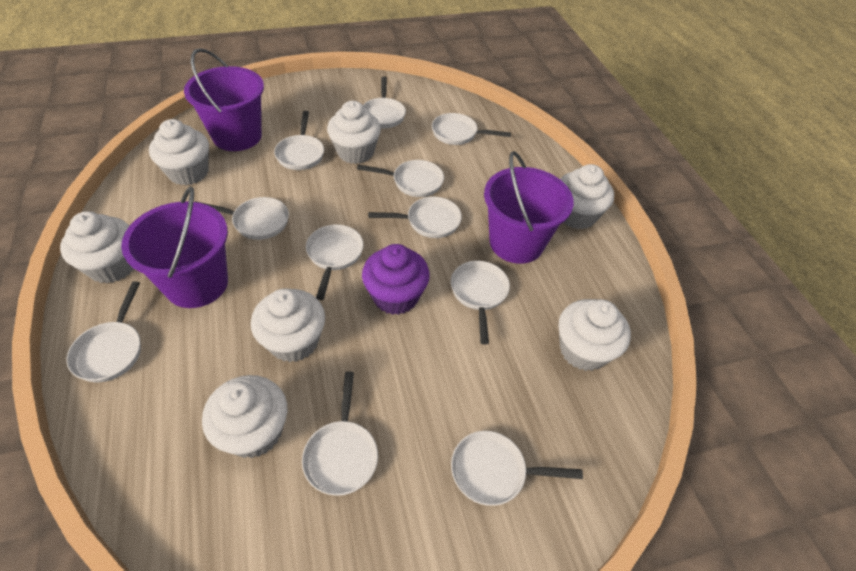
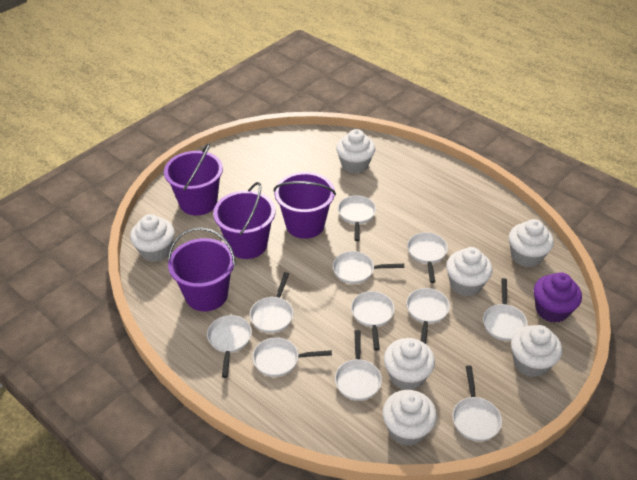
purple bucket: [121,186,228,308] [184,48,264,151] [484,151,574,264] = 3 -> [164,143,223,216] [168,227,236,311] [213,182,275,259] [274,172,336,239] = 4

